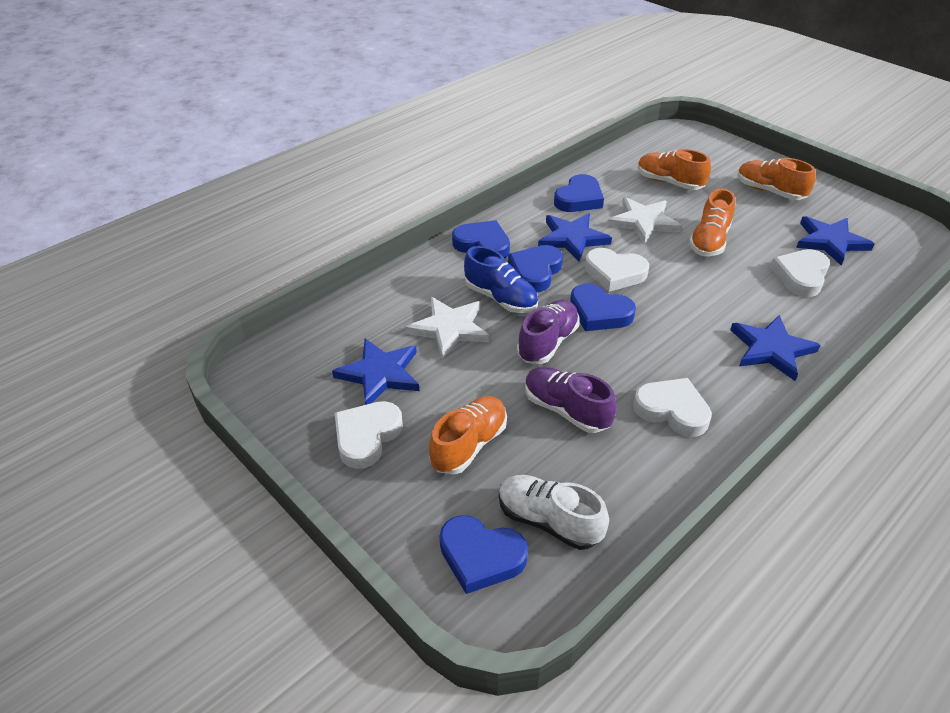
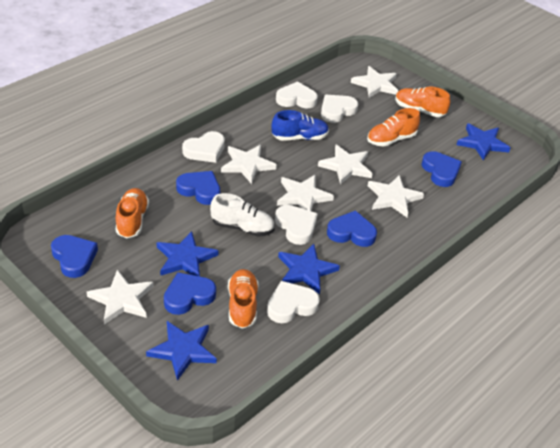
purple shoe: [517,300,580,364] [525,367,617,433] = 2 -> none = 0
white heart: [335,401,403,469] [585,248,649,292] [633,378,712,437] [770,249,830,297] = 4 -> [182,131,225,163] [267,281,320,323] [275,205,318,245] [276,81,318,108] [321,95,358,123] = 5
white star: [406,297,490,359] [608,197,682,244] = 2 -> [86,270,154,325] [221,145,277,184] [277,175,334,211] [318,145,373,185] [351,66,398,98] [368,175,424,217] = 6

